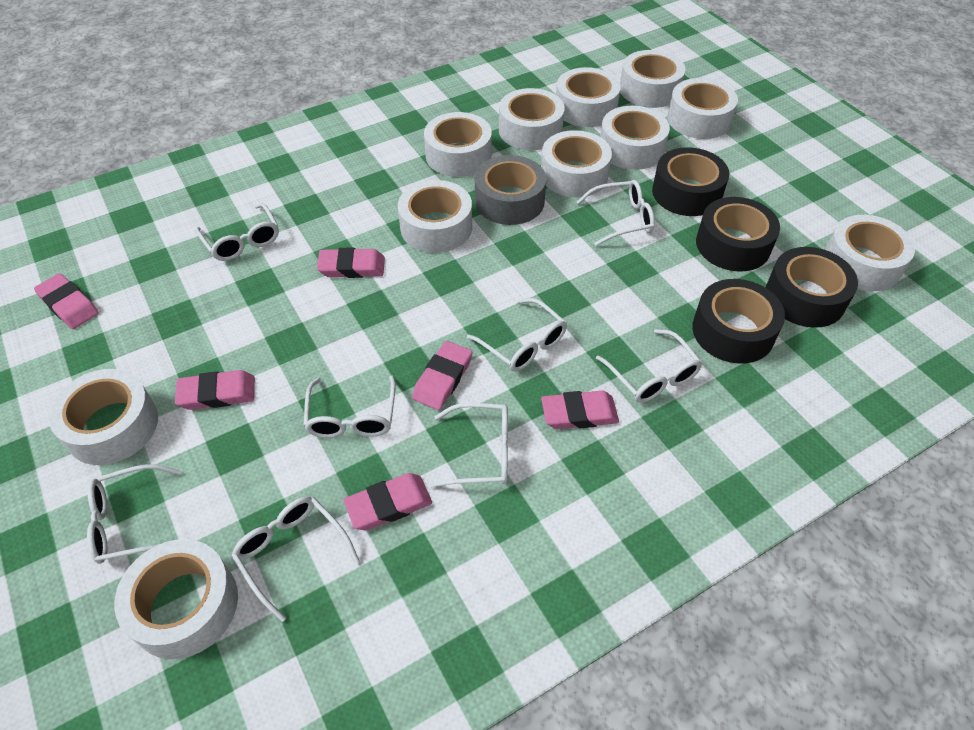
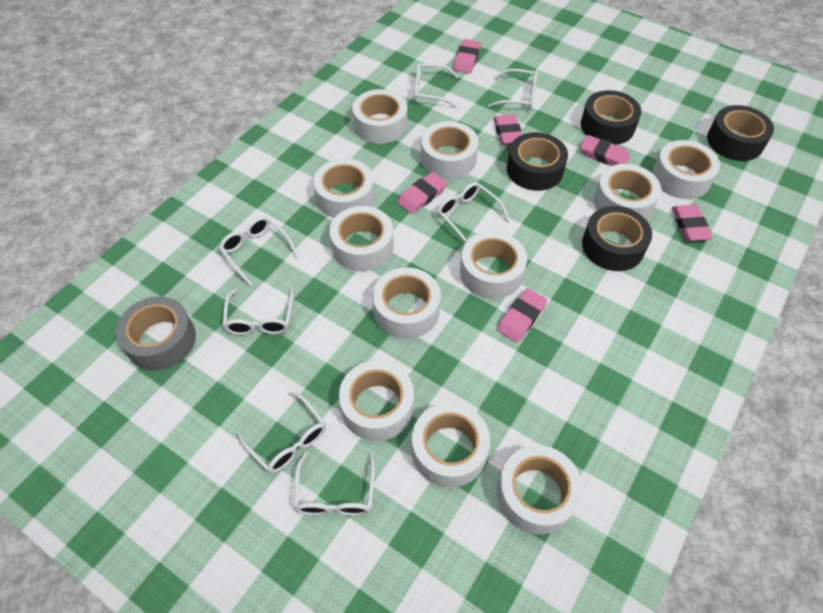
white glasses: [87,464,181,564] [195,203,279,261] [231,496,360,622] [303,376,396,438] [429,403,508,488] [467,298,567,371] [577,180,655,246] [596,329,702,403] = 8 -> [219,216,298,286] [223,288,293,335] [237,392,326,473] [293,452,375,516] [414,63,459,107] [437,182,510,243] [488,69,538,109] = 7

